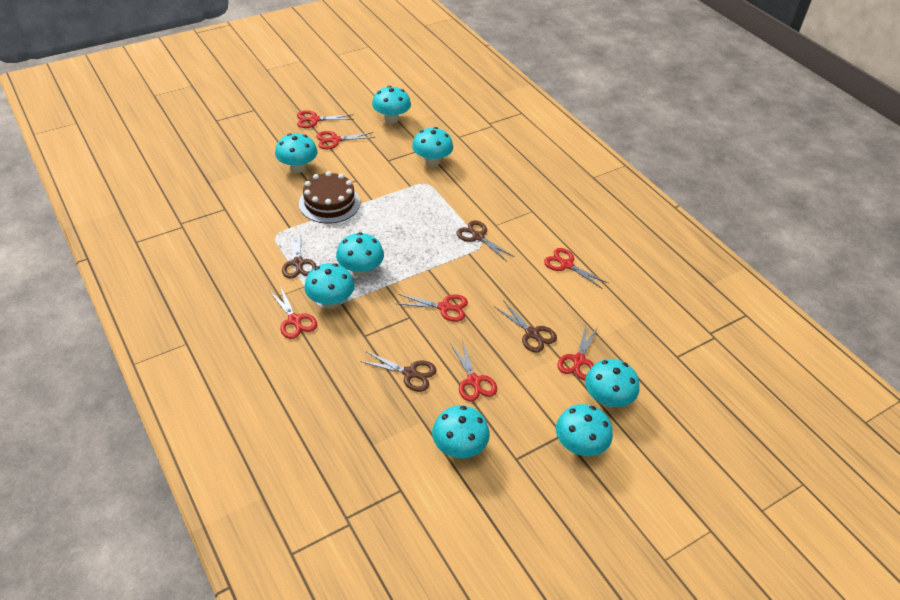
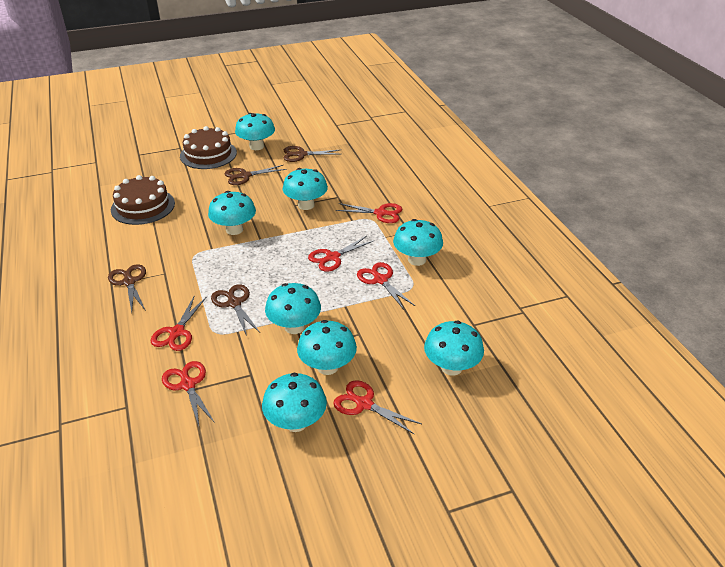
brown cake: [299,171,360,224] = 1 -> [111,175,175,225] [180,126,237,169] = 2
red scissors: [270,286,317,339] [297,110,354,128] [316,131,375,150] [398,294,468,322] [450,342,497,402] [544,248,608,289] [558,325,598,380] = 7 -> [151,295,206,351] [162,361,215,426] [308,236,375,272] [333,380,422,435] [336,203,402,223] [357,262,415,310] = 6

